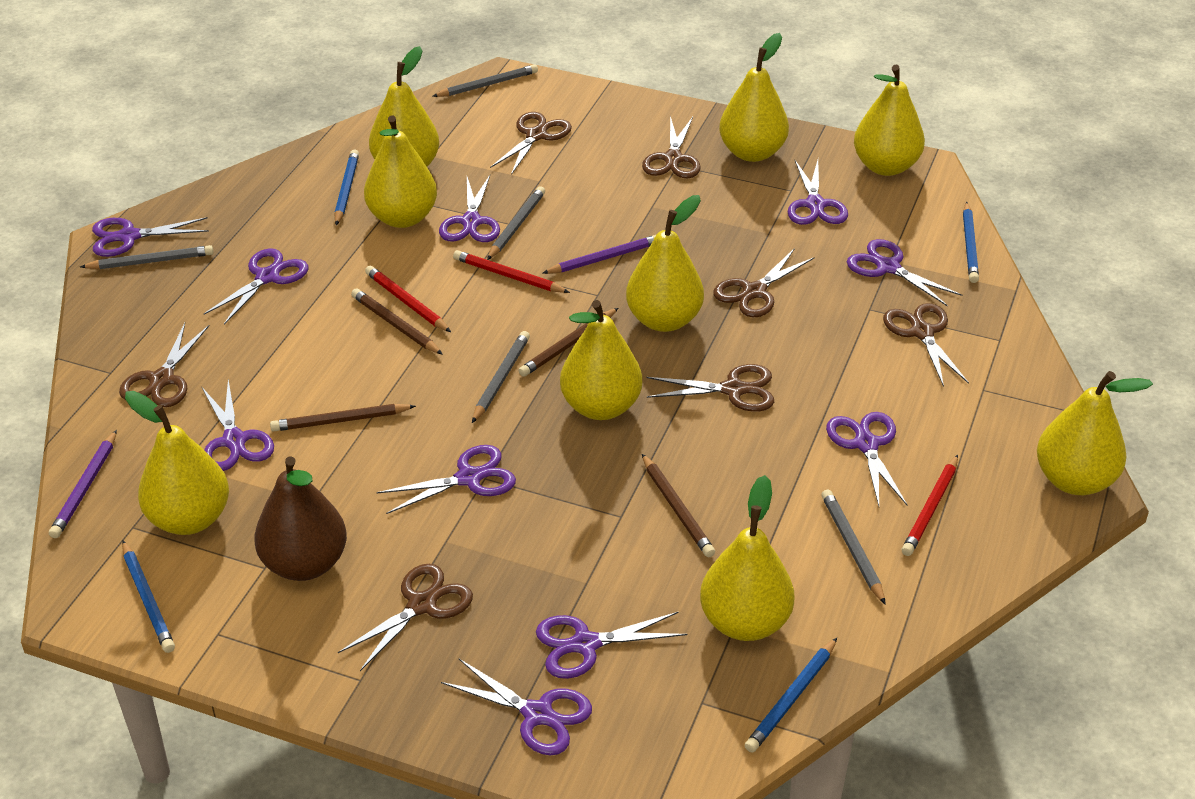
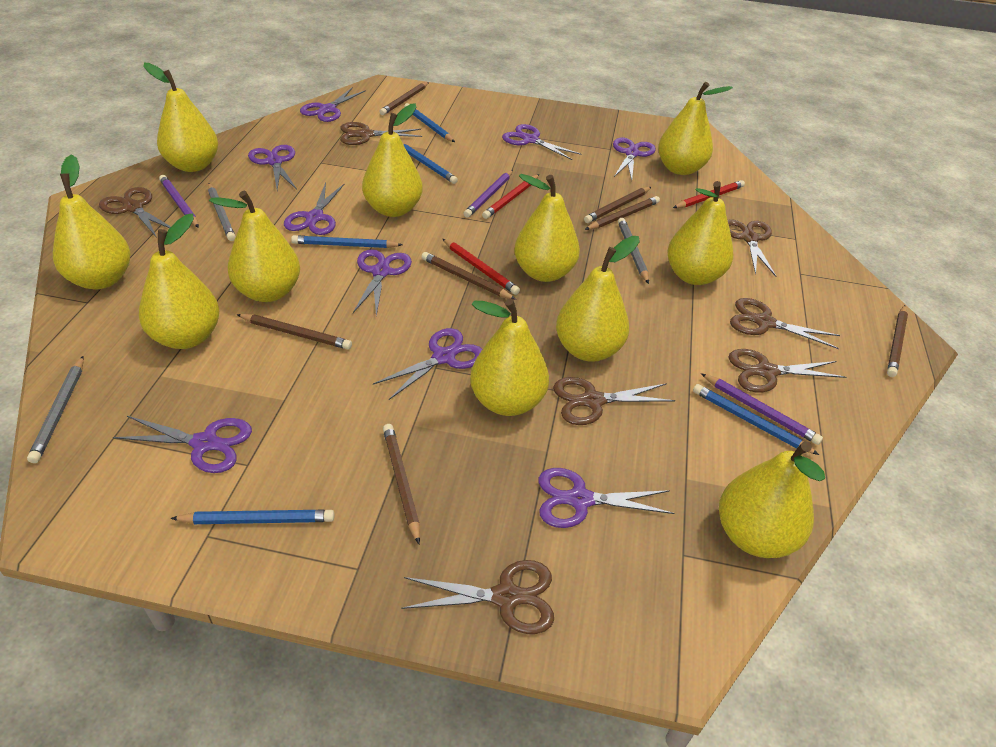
blue pencil: [122,541,175,653] [334,149,359,225] [745,638,837,753] [963,202,979,283] = 4 -> [170,510,335,524] [291,235,403,248] [403,143,458,184] [404,103,455,142] [693,384,819,455] = 5
brown pear: [254,456,347,581] = 1 -> none = 0
brown pencil: [270,404,416,432] [351,288,443,355] [518,308,618,377] [642,454,715,557] = 4 -> [236,314,352,350] [379,82,429,115] [383,424,420,544] [422,252,516,300] [584,187,651,223] [585,196,660,230] [887,305,908,377] = 7
grey pencil: [80,245,214,269] [432,64,538,97] [472,331,530,423] [487,186,545,260] [821,489,886,605] = 5 -> [27,356,84,463] [208,183,236,241] [618,218,649,284] = 3
purple pencil: [49,430,117,538] [543,235,656,274] = 2 -> [159,175,199,228] [463,170,513,218] [701,373,823,445] = 3
purple scissors: [92,217,209,257] [201,380,274,471] [204,248,308,325] [377,445,516,514] [439,175,500,242] [441,659,592,755] [536,612,687,679] [788,160,848,225] [826,412,907,506] [847,239,962,306] = 10 -> [113,416,252,473] [248,145,297,190] [284,183,344,235] [300,87,366,122] [353,249,412,316] [373,328,482,400] [502,124,581,160] [538,468,675,528] [613,138,656,180] = 9
yellow pear: [125,391,229,535] [364,115,437,228] [369,46,439,167] [560,300,642,420] [626,195,704,332] [700,475,794,641] [719,33,789,162] [854,65,925,176] [1037,371,1153,495] = 9 -> [53,155,130,289] [139,214,219,349] [143,63,218,172] [209,191,300,302] [362,103,423,217] [470,299,549,416] [514,174,580,282] [556,236,640,362] [658,82,733,175] [667,181,733,285] [719,441,825,558] = 11

